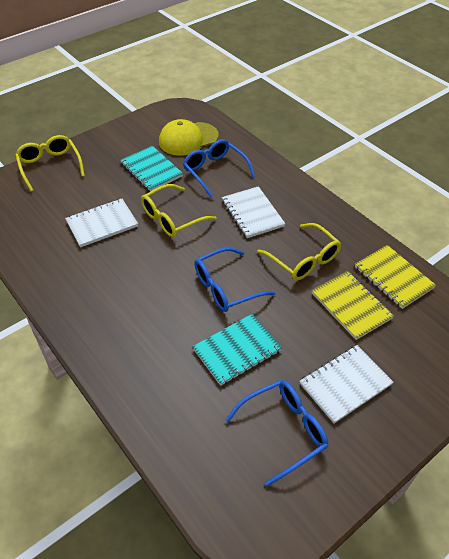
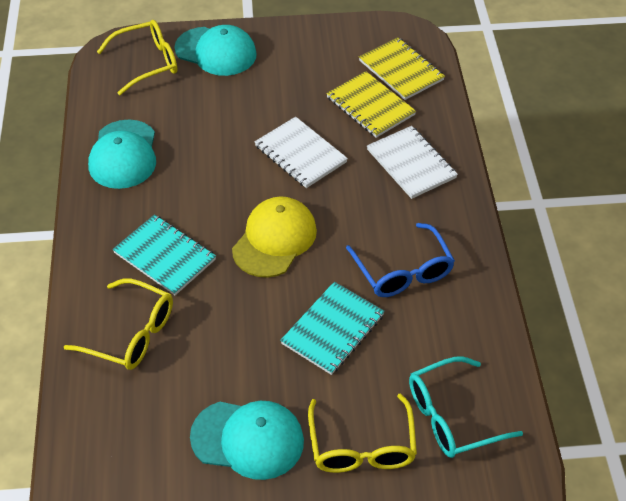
blue glasses: [183,139,256,198] [194,247,276,312] [225,380,328,486] = 3 -> [346,223,455,297] = 1
turquoise cap: none = 0 -> [88,120,156,189] [175,25,257,76] [190,401,304,480] = 3
turquoise glasses: none = 0 -> [409,356,523,458] = 1
white notebook: [65,199,138,247] [222,186,285,238] [300,345,394,424] = 3 -> [254,117,348,188] [367,126,458,199] = 2

